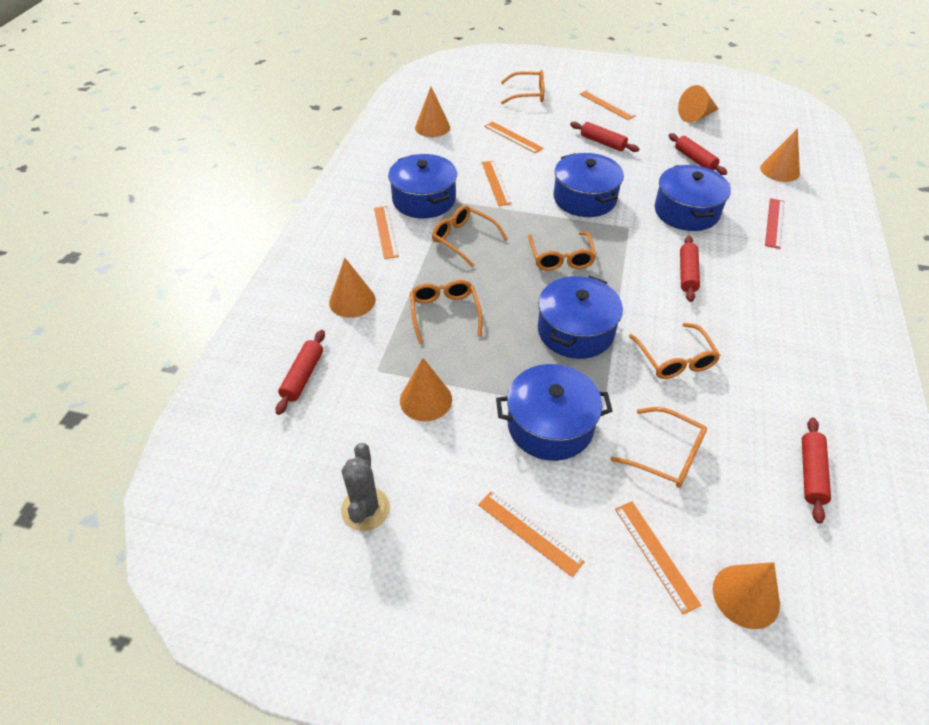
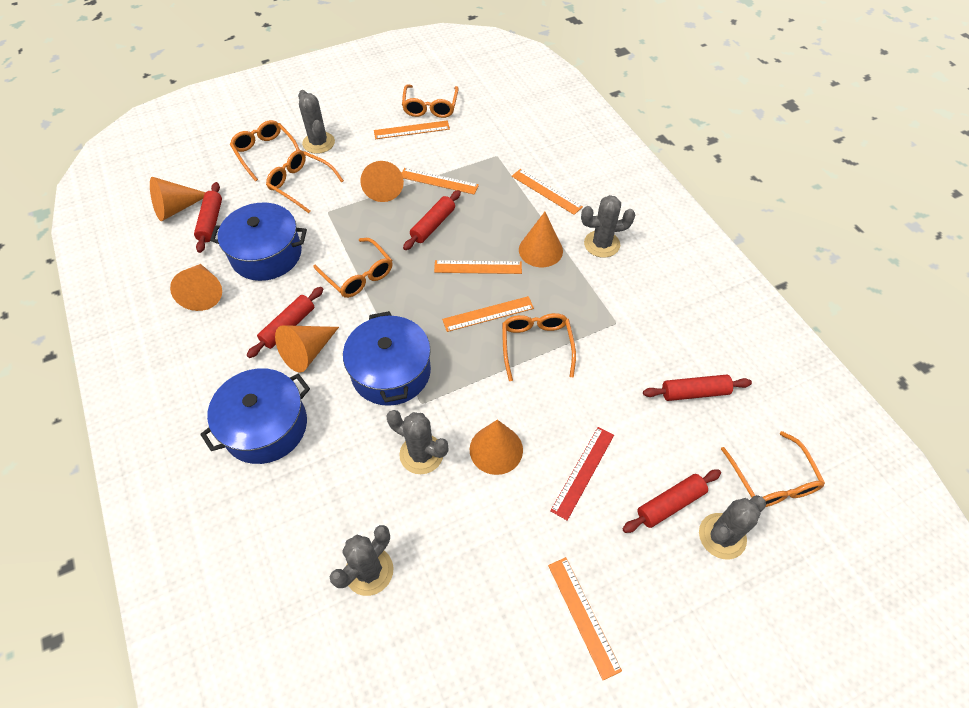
blue pot: [388,154,457,218] [496,364,612,461] [538,276,623,359] [554,153,624,217] [655,165,731,231] = 5 -> [200,368,310,464] [210,203,307,281] [343,311,431,406] = 3
grey cactus: [341,443,390,531] = 1 -> [298,90,335,154] [330,525,394,596] [387,410,448,474] [581,195,635,258] [699,495,766,559] = 5

